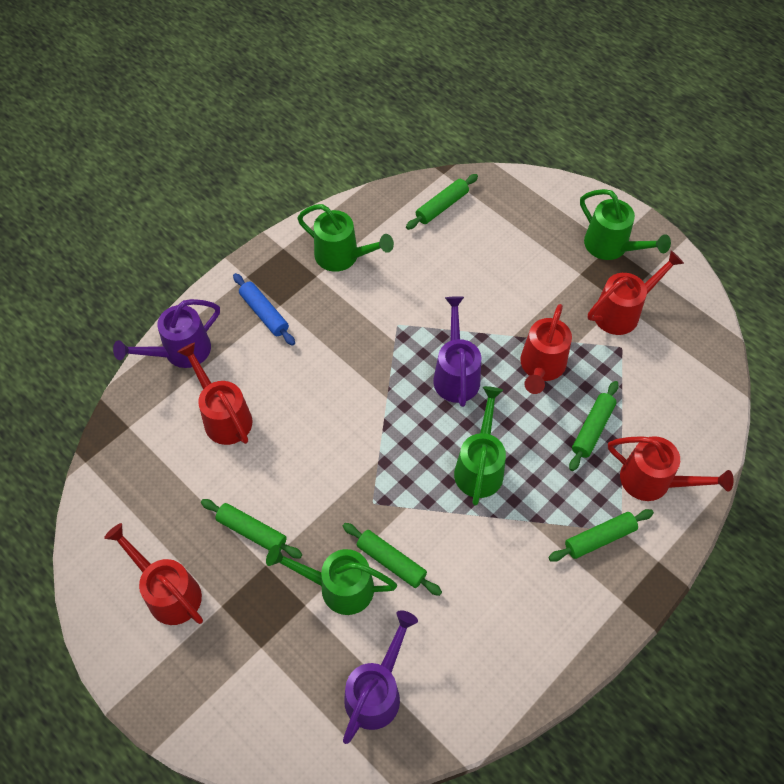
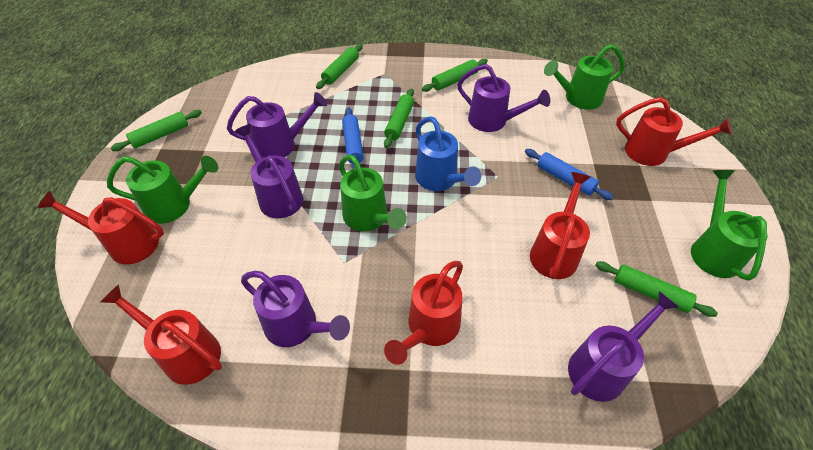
blue rolling pin: [233,273,295,346] = 1 -> [342,107,363,169] [525,149,613,200] = 2
blue watering can: none = 0 -> [415,116,481,191] = 1
purple watering can: [113,299,220,368] [343,610,418,744] [433,296,481,407] = 3 -> [227,92,327,158] [234,124,303,218] [241,271,350,347] [457,64,550,132] [568,291,679,402] = 5

